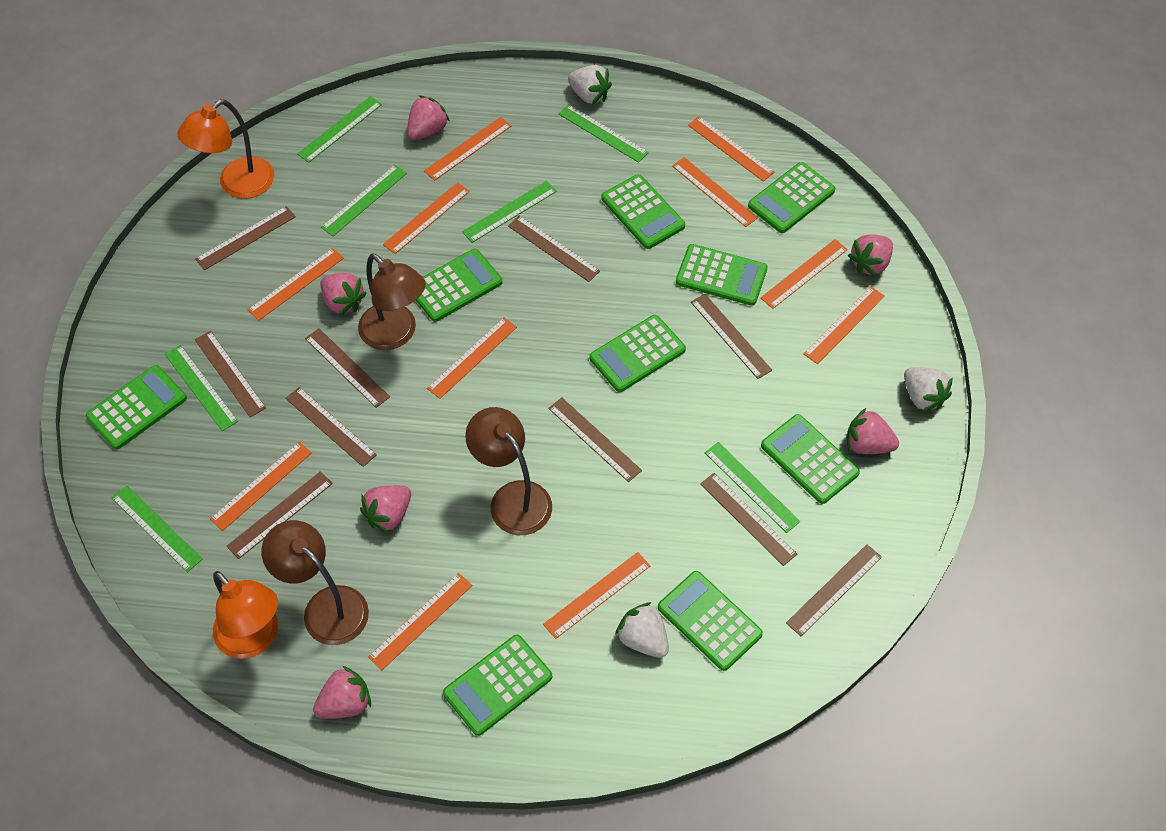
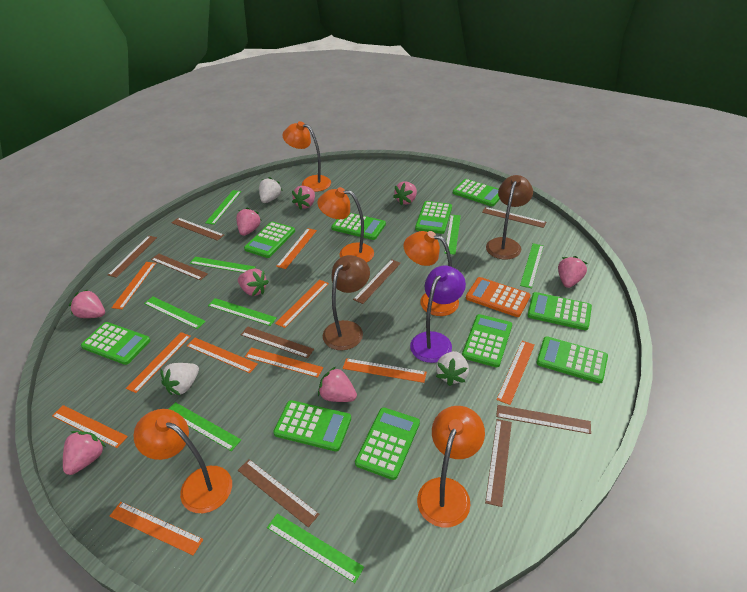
brown lamp: [262,520,369,645] [358,253,426,350] [465,407,552,535] = 3 -> [323,255,370,350] [486,175,533,260] = 2
brown ruler: [195,206,296,270] [195,331,266,417] [226,471,333,559] [285,387,377,467] [305,328,390,408] [508,216,600,282] [548,397,642,482] [691,294,772,379] [700,473,797,566] [786,544,882,636] = 10 -> [108,236,157,278] [151,254,208,280] [171,218,224,241] [238,459,320,527] [241,326,314,358] [353,259,401,304] [482,207,546,228] [485,419,512,507] [496,405,591,434] = 9
green calculator: [86,365,187,450] [416,249,502,322] [443,635,552,736] [590,315,686,392] [601,174,685,249] [658,571,763,671] [676,244,768,306] [748,162,835,233] [761,414,860,504] = 9 -> [81,322,151,365] [244,221,295,258] [273,400,351,452] [331,213,386,240] [355,407,420,480] [415,201,452,234] [453,179,500,206] [462,314,512,367] [527,292,592,330] [536,336,608,384] = 10
green ruler: [112,486,203,572] [165,345,238,431] [297,96,382,163] [321,165,407,236] [462,181,557,243] [559,104,649,163] [705,442,800,533] = 7 -> [144,297,206,329] [169,402,241,451] [190,257,255,273] [205,190,241,225] [208,298,277,326] [267,514,364,583] [444,215,461,255] [520,243,544,288] = 8
orange calculator: none = 0 -> [466,277,530,317] = 1
orange lamp: [177,99,274,199] [213,571,278,659] = 2 -> [133,409,232,513] [283,121,331,192] [317,187,374,262] [403,231,459,316] [417,406,485,527] = 5
orange ruler: [210,442,312,531] [248,248,344,321] [368,573,472,670] [383,182,470,254] [424,117,511,181] [427,317,517,399] [543,552,650,639] [672,157,758,227] [688,116,774,182] [760,239,848,309] [803,286,885,364] = 11 -> [52,405,128,448] [110,502,203,555] [111,262,156,309] [126,332,191,393] [187,338,258,373] [245,348,323,378] [275,280,329,328] [276,228,317,269] [343,358,427,383] [496,341,535,405] = 10
pink strawberry: [313,666,371,719] [320,273,367,316] [360,485,411,534] [407,95,450,140] [847,408,899,454] [848,234,893,277] = 6 -> [63,431,106,475] [69,289,105,318] [236,207,262,236] [238,269,269,296] [292,186,315,210] [318,367,357,402] [393,181,417,206] [558,256,587,288] = 8
purple lamp: none = 0 -> [410,265,466,363] = 1

